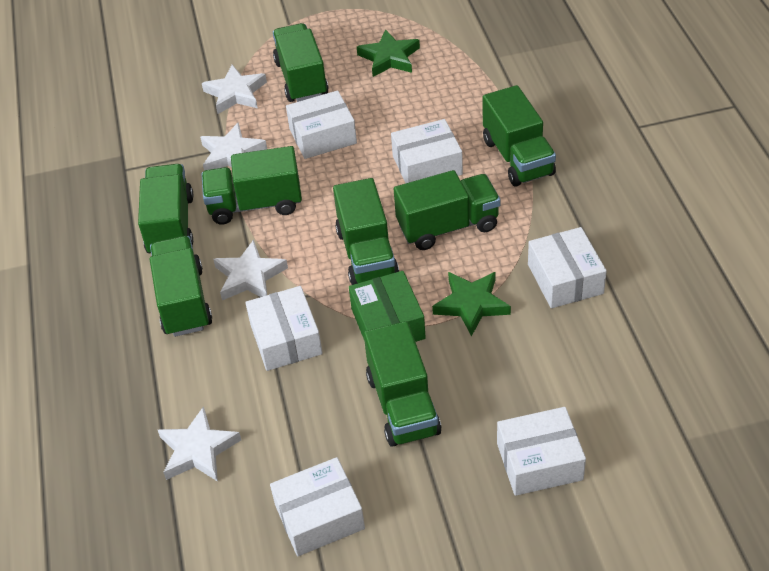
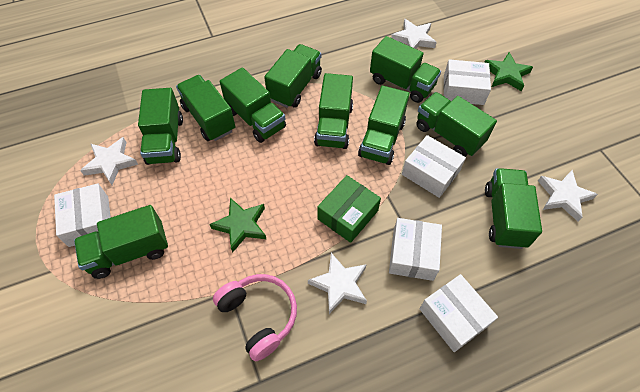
green truck: [138,164,194,253] [150,236,212,337] [201,146,302,224] [273,23,329,102] [333,178,399,285] [364,321,441,447] [394,170,500,250] [483,85,556,187] = 8 -> [74,205,168,279] [138,88,183,165] [176,75,235,141] [220,67,286,143] [264,44,322,108] [314,73,353,149] [358,86,410,165] [370,36,441,103] [416,92,497,157] [485,168,542,249] = 10
pink headphones: none = 0 -> [213,274,297,361] = 1
white box: [245,286,323,371] [270,457,365,556] [286,90,357,159] [391,119,463,183] [497,407,586,496] [528,227,607,308] = 6 -> [54,183,111,247] [389,218,442,281] [402,135,466,198] [419,274,498,352] [444,59,491,105] = 5

